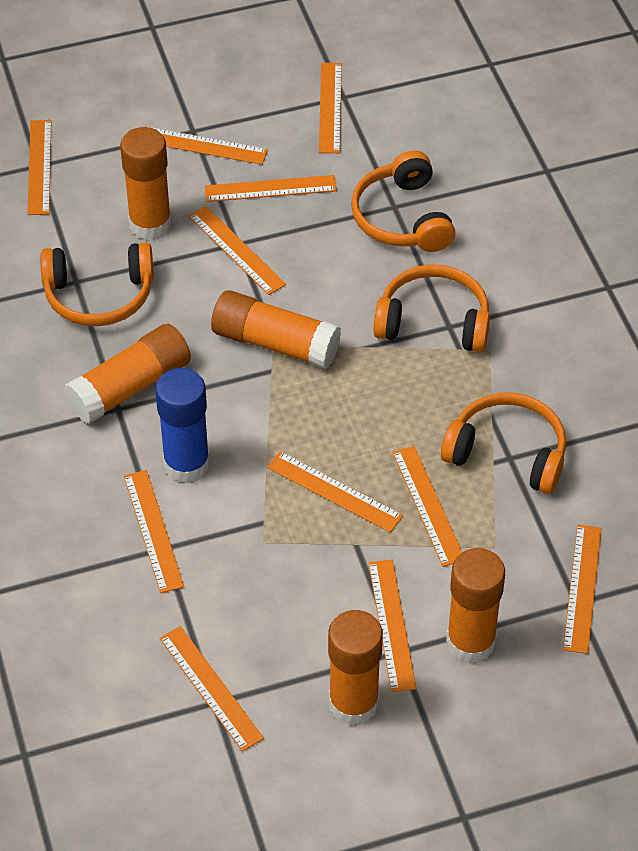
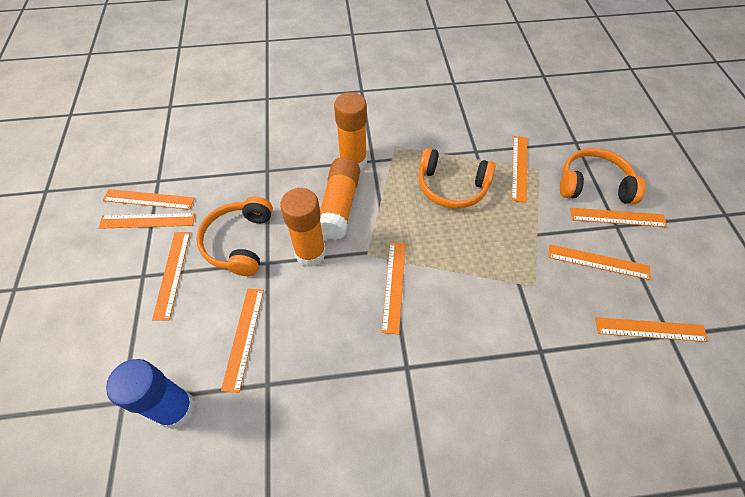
orange glue stick: [64,324,191,424] [120,127,171,240] [211,290,341,369] [328,610,383,726] [446,548,505,664] = 5 -> [280,188,326,267] [320,157,360,240] [334,92,367,170] = 3
orange headphones: [40,243,154,326] [351,150,455,252] [374,264,490,352] [441,393,566,494] = 4 -> [196,196,273,276] [418,148,496,209] [560,148,646,204] = 3
orange ruler: [28,120,51,215] [124,470,184,593] [145,126,268,165] [159,626,264,751] [189,206,286,295] [205,175,337,202] [267,451,403,532] [319,63,342,153] [368,560,417,692] [392,446,462,567] [563,524,601,654] = 11 -> [98,213,195,229] [103,189,195,210] [152,232,190,321] [221,288,264,393] [382,242,406,334] [511,136,527,203] [548,245,651,280] [570,208,667,227] [595,317,709,342] = 9

